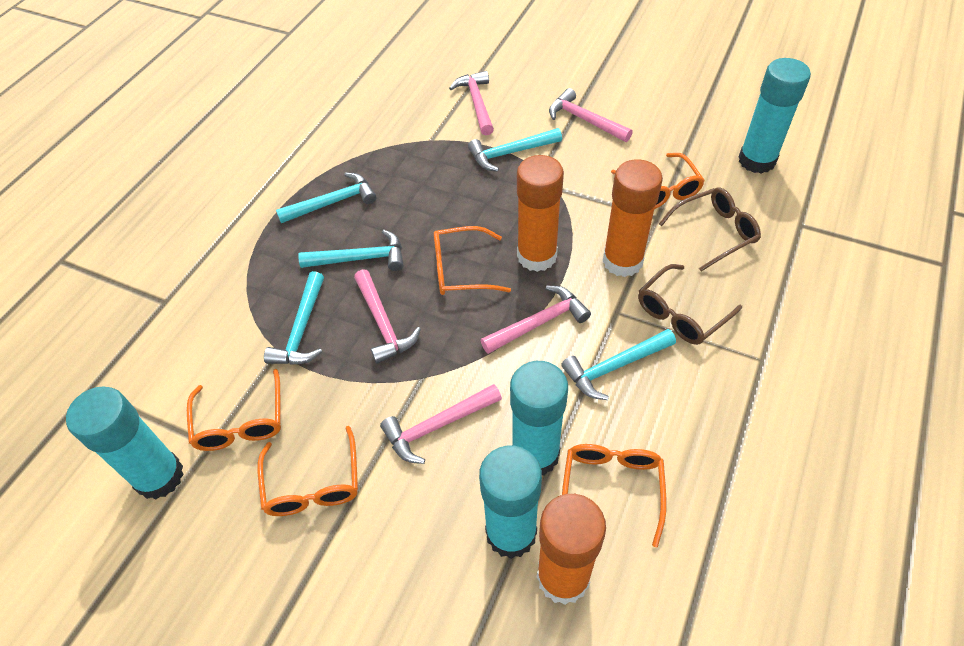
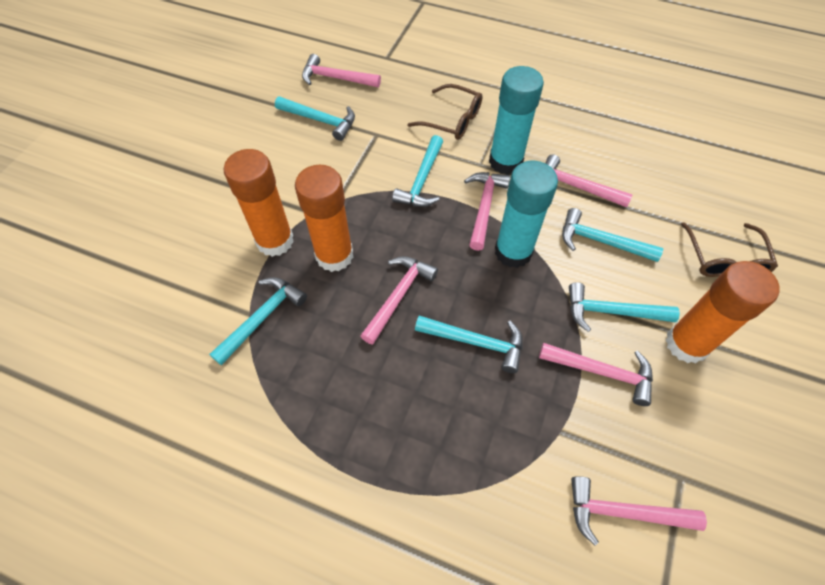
orange glasses: [187,369,281,451] [258,426,358,516] [434,226,511,295] [562,444,667,547] [611,153,705,209] = 5 -> none = 0
pink hammer: [354,269,421,364] [380,384,502,464] [449,71,494,136] [481,286,591,354] [549,88,633,142] = 5 -> [302,54,381,87] [360,256,438,345] [464,172,510,251] [539,343,653,406] [546,154,633,208] [571,476,707,545] = 6
turquoise glue stick: [66,386,184,499] [479,445,542,559] [510,361,568,476] [739,58,811,174] = 4 -> [489,66,544,175] [495,161,558,268] = 2
turquoise hammer: [264,271,324,365] [276,172,377,223] [298,230,403,271] [468,128,562,172] [561,329,676,400] = 5 -> [209,277,307,365] [275,97,355,141] [392,135,443,207] [415,316,523,373] [562,208,663,262] [569,282,680,332] = 6

